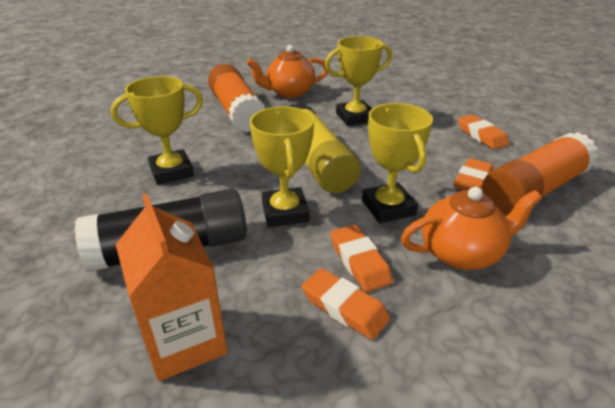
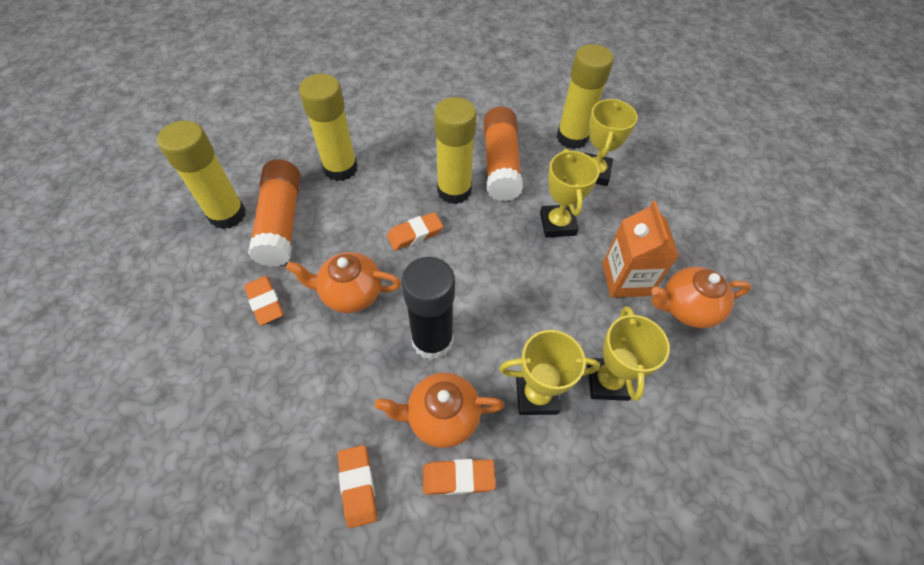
orange teapot: [247,45,328,98] [401,187,542,270] = 2 -> [286,252,401,313] [375,372,505,448] [651,267,751,328] = 3
yellow glue stick: [289,102,361,193] = 1 -> [157,120,246,229] [299,74,358,181] [434,97,476,204] [557,44,614,149] = 4

